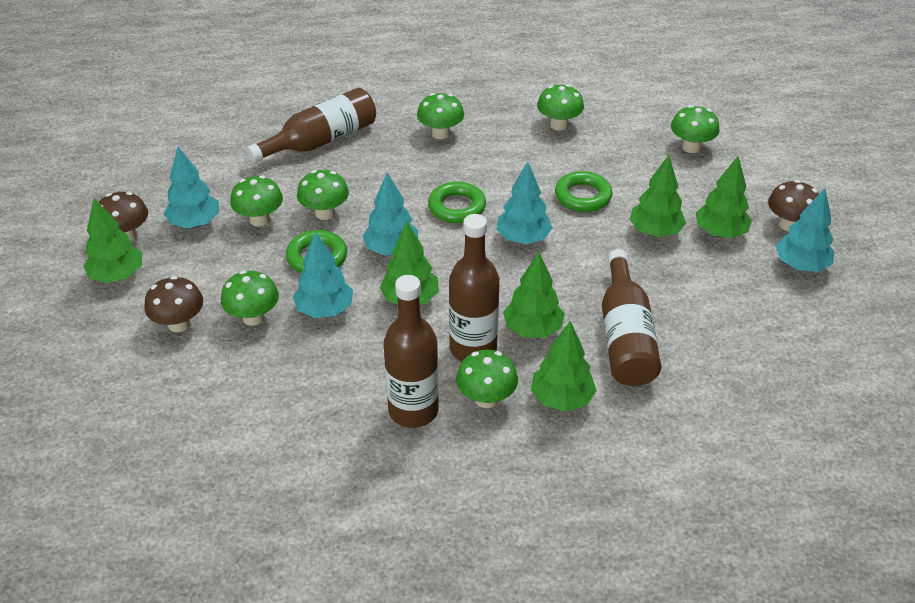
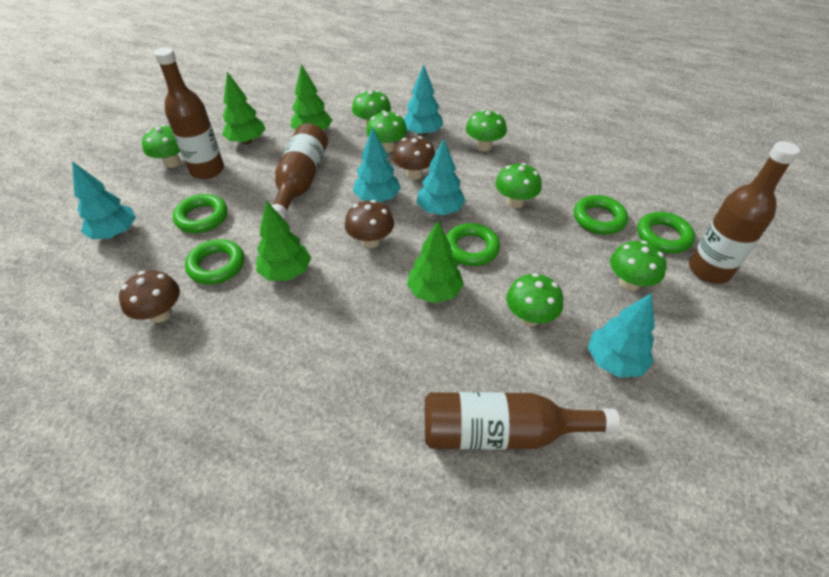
green ring: [286,230,347,273] [428,182,486,223] [555,171,613,212] = 3 -> [173,194,227,233] [185,239,244,285] [446,223,500,266] [574,195,628,235] [637,212,695,253] = 5
green tree: [83,198,142,283] [379,222,439,305] [503,251,565,338] [531,321,597,412] [630,155,686,237] [695,156,752,238] = 6 -> [222,72,266,144] [256,201,311,281] [291,64,332,130] [407,221,464,303] = 4

